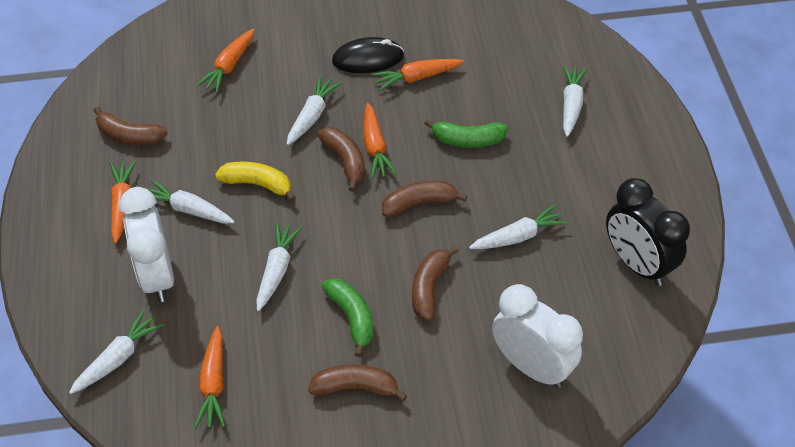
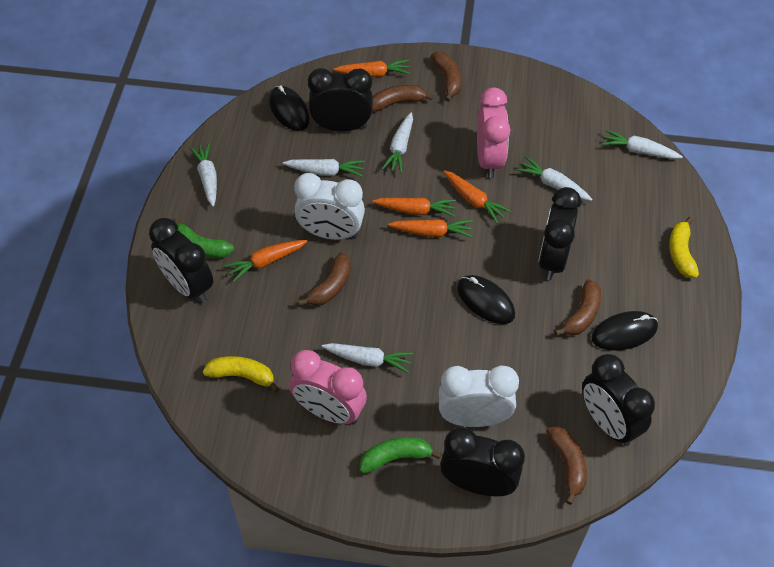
black clock: [606,178,690,286] = 1 -> [149,218,213,303] [308,68,373,132] [440,427,525,496] [538,187,581,280] [582,354,655,446] = 5
black mouse: [332,37,404,73] = 1 -> [269,85,310,131] [457,275,515,324] [591,311,658,351] = 3
pink clock: none = 0 -> [290,350,367,425] [477,87,511,178] = 2
yellow banana: [215,161,296,202] = 1 -> [203,356,279,393] [669,217,699,278] = 2

